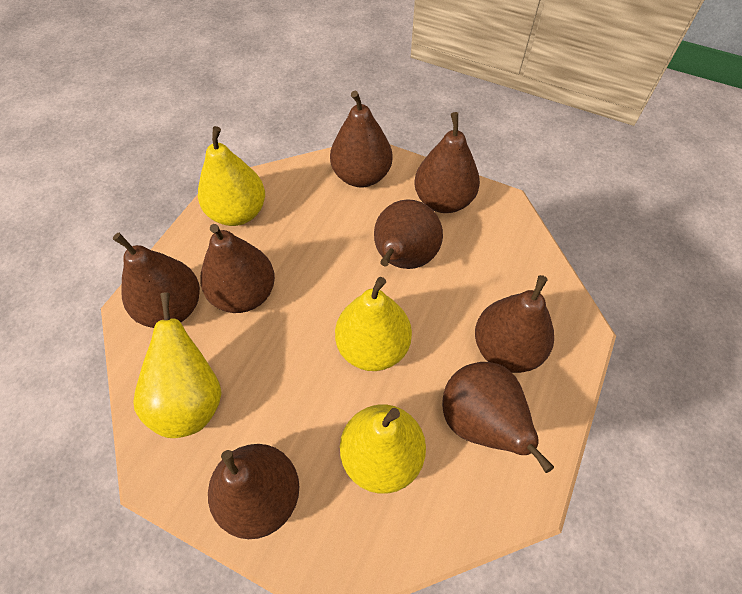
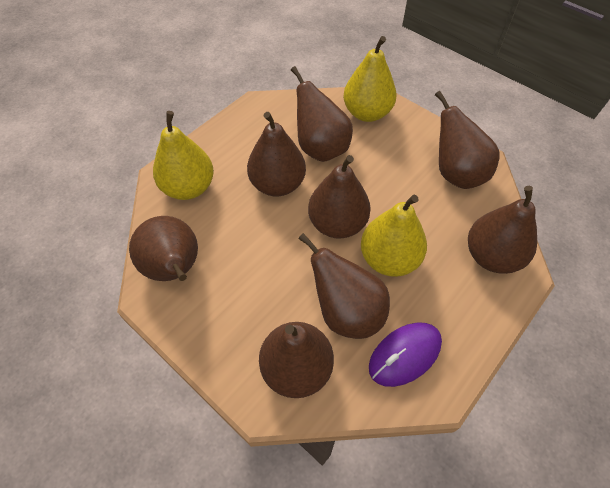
purple mouse: none = 0 -> [369,323,442,387] = 1
yellow pear: [133,293,222,438] [198,126,265,226] [335,277,412,371] [340,404,426,494] = 4 -> [153,111,214,200] [343,36,396,122] [361,195,427,277] = 3

